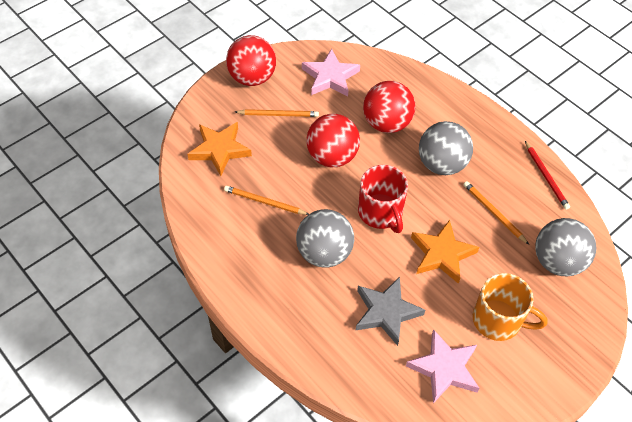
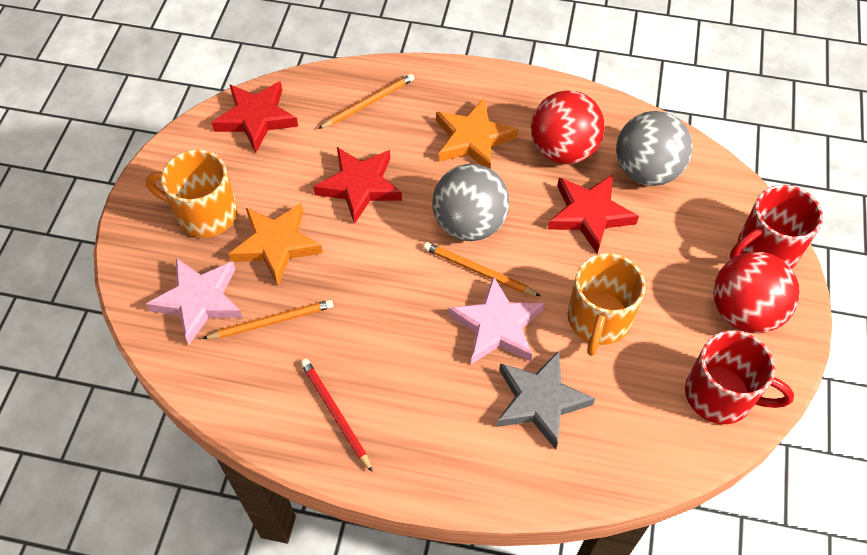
grey ball: [296,209,354,268] [419,121,473,175] [535,218,597,276] = 3 -> [432,164,509,241] [616,111,692,186] = 2
orange mug: [473,273,548,341] = 1 -> [146,150,237,238] [567,253,646,356] = 2
red ball: [226,35,276,86] [306,114,360,167] [363,81,415,133] = 3 -> [531,90,605,164] [713,252,800,333] = 2
red mug: [358,165,408,233] = 1 -> [685,330,794,424] [730,185,823,269] = 2
red star: none = 0 -> [212,81,298,152] [313,147,402,224] [548,175,639,254] = 3

